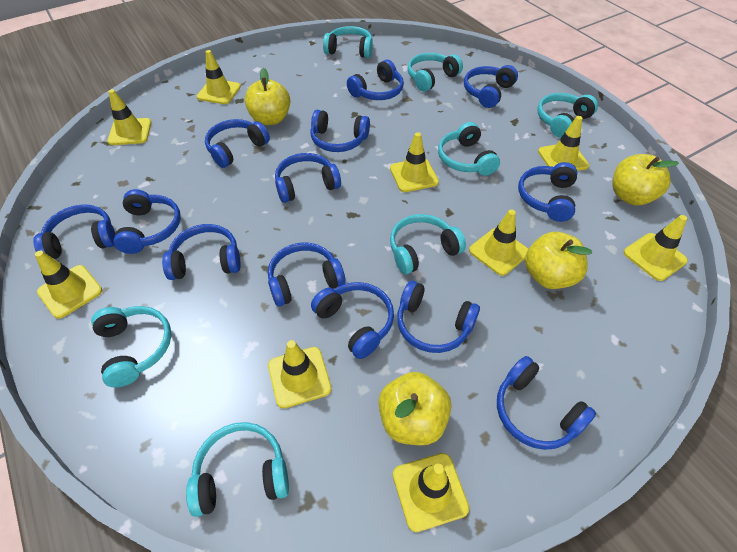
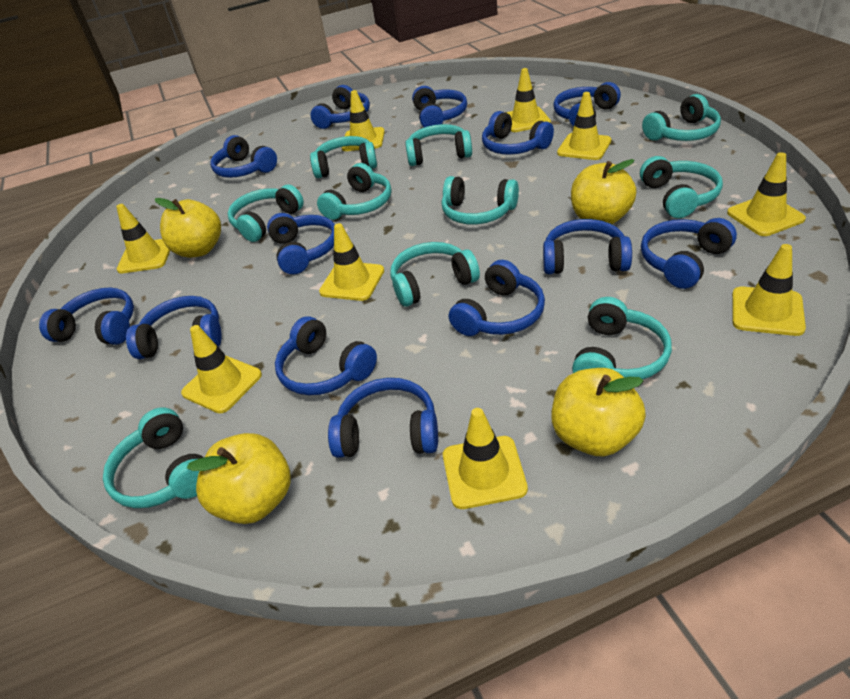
turquoise headphones: [91,306,171,387] [186,422,289,517] [323,26,373,58] [390,214,466,274] [407,53,463,92] [438,122,500,176] [537,93,598,138] = 7 -> [103,407,204,508] [228,184,304,242] [310,136,377,178] [317,163,391,220] [390,242,480,307] [405,124,472,166] [442,176,519,224] [572,297,672,379] [640,156,723,218] [642,94,721,141] = 10

